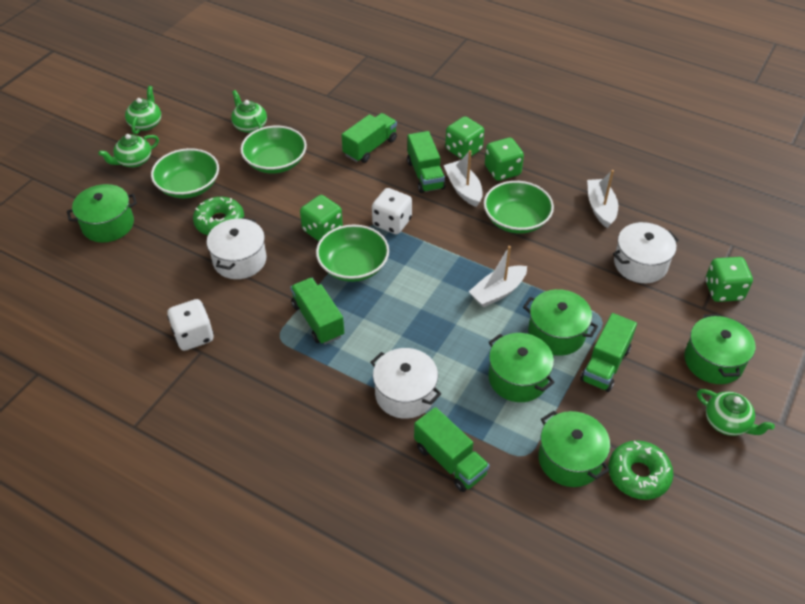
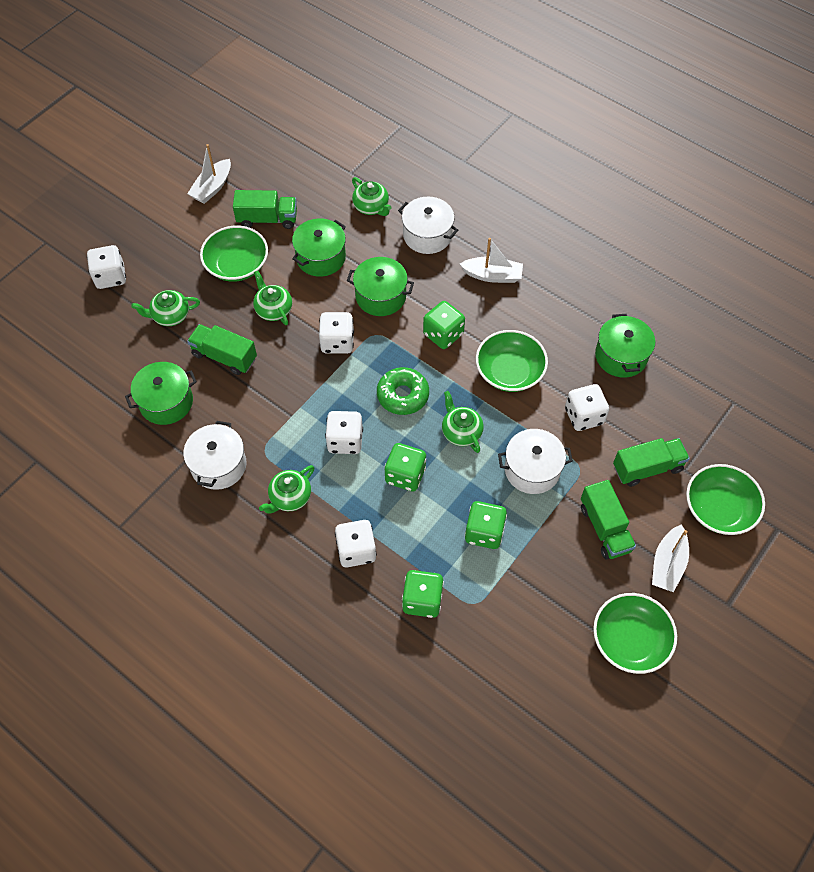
green donut: [193,197,244,235] [608,441,673,500] = 2 -> [377,367,429,415] = 1
green pot: [67,184,137,242] [488,333,555,402] [523,289,598,356] [538,411,610,487] [684,314,755,384] = 5 -> [125,362,197,425] [292,218,346,277] [347,257,414,316] [595,314,655,378] = 4
green teapot: [98,134,159,167] [125,86,161,134] [231,90,267,133] [697,389,775,436] = 4 -> [131,290,200,326] [253,271,292,325] [259,465,314,514] [352,177,392,216] [442,391,484,453] = 5
green truck: [290,278,344,344] [342,113,397,163] [407,131,446,193] [414,407,490,492] [580,313,637,392] = 5 -> [187,324,257,375] [233,190,297,229] [581,480,636,560] [613,438,690,487] = 4
white dice: [167,299,214,351] [372,188,412,234] = 2 -> [87,245,126,289] [319,312,354,354] [325,411,363,454] [335,520,377,567] [565,384,609,431] = 5

